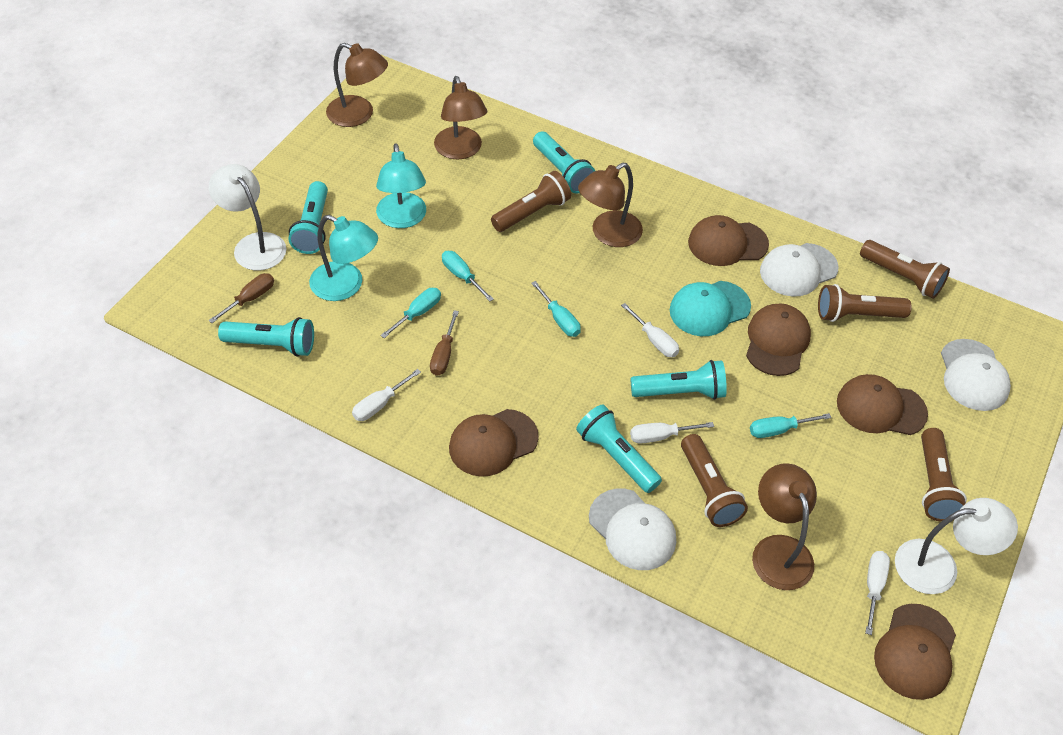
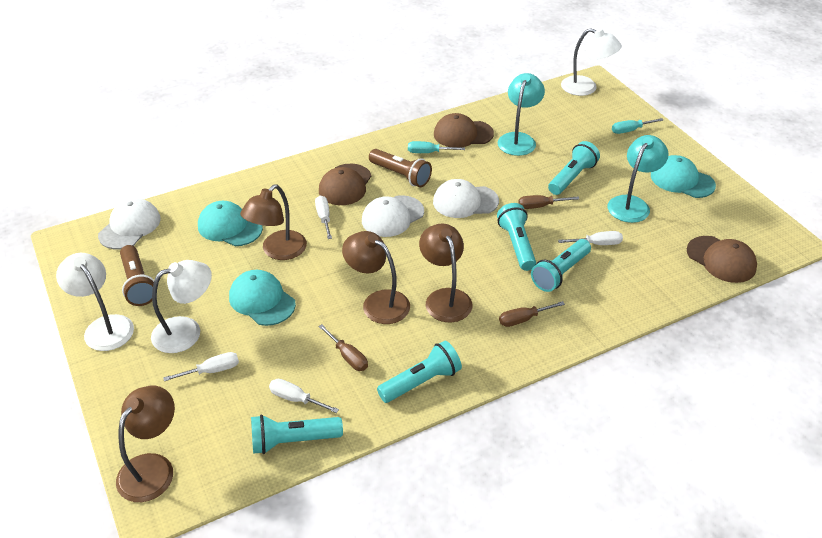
brown cap: [449,409,539,477] [688,215,769,266] [746,304,811,376] [837,374,928,435] [874,604,956,700] = 5 -> [319,164,372,205] [434,113,494,147] [687,236,757,283] = 3
brown flashlight: [491,171,571,232] [681,434,748,527] [818,284,912,322] [860,240,950,299] [921,428,967,522] = 5 -> [120,245,154,306] [369,149,432,187] = 2
brown screwdriver: [209,273,274,323] [430,310,459,376] = 2 -> [318,324,368,371] [499,301,565,327] [518,195,579,209] = 3
turquoise cap: [670,281,751,336] = 1 -> [198,201,263,246] [229,270,296,326] [651,155,716,198] = 3
turquoise screwdriver: [380,288,441,338] [442,251,493,301] [531,281,581,337] [750,413,831,438] = 4 -> [408,141,465,153] [612,118,664,134] = 2
white lamp: [209,164,286,270] [895,498,1018,594] = 2 -> [56,253,134,351] [151,260,212,353] [561,28,622,96] = 3

